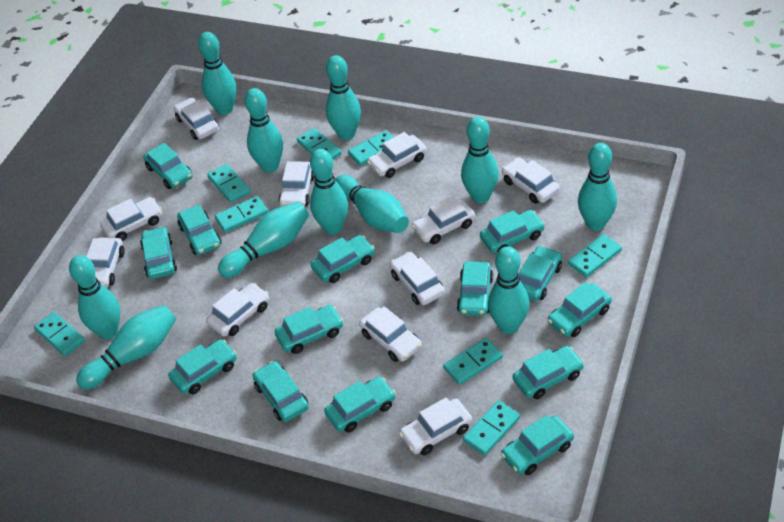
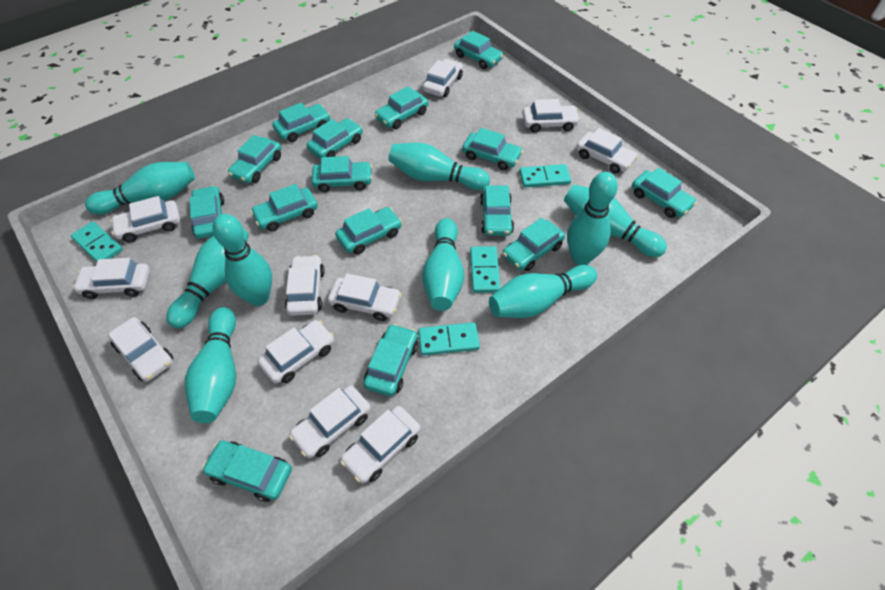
turquoise bowling pin: [69,255,120,339] [76,305,176,390] [198,32,237,115] [218,202,309,278] [244,88,283,173] [310,149,348,234] [326,55,361,140] [335,175,409,233] [461,117,499,203] [488,246,529,334] [578,143,617,231] = 11 -> [85,162,195,215] [166,229,249,329] [185,307,236,423] [213,214,272,306] [388,143,490,190] [422,218,464,311] [489,265,597,318] [564,185,667,257] [567,172,618,265] = 9
turquoise car: [140,226,177,279] [143,143,193,189] [168,339,237,394] [177,204,221,255] [253,361,309,422] [275,305,343,354] [311,235,375,283] [324,377,396,433] [457,261,493,316] [480,210,545,253] [501,415,574,475] [513,346,584,399] [519,245,562,301] [548,282,612,337] = 14 -> [190,186,225,239] [202,440,292,502] [228,135,281,183] [251,184,318,232] [272,103,330,142] [307,118,363,159] [311,156,372,192] [335,207,402,255] [364,324,418,396] [374,86,428,129] [454,31,503,69] [462,128,523,170] [480,185,514,236] [502,218,565,271] [632,168,697,218] = 15
turquoise domino: [34,312,85,356] [207,164,251,203] [215,196,268,233] [297,128,342,159] [348,131,394,166] [443,338,503,385] [463,400,520,455] [568,234,622,277] = 8 -> [71,221,123,262] [418,322,480,356] [470,246,500,293] [519,164,571,187] = 4

